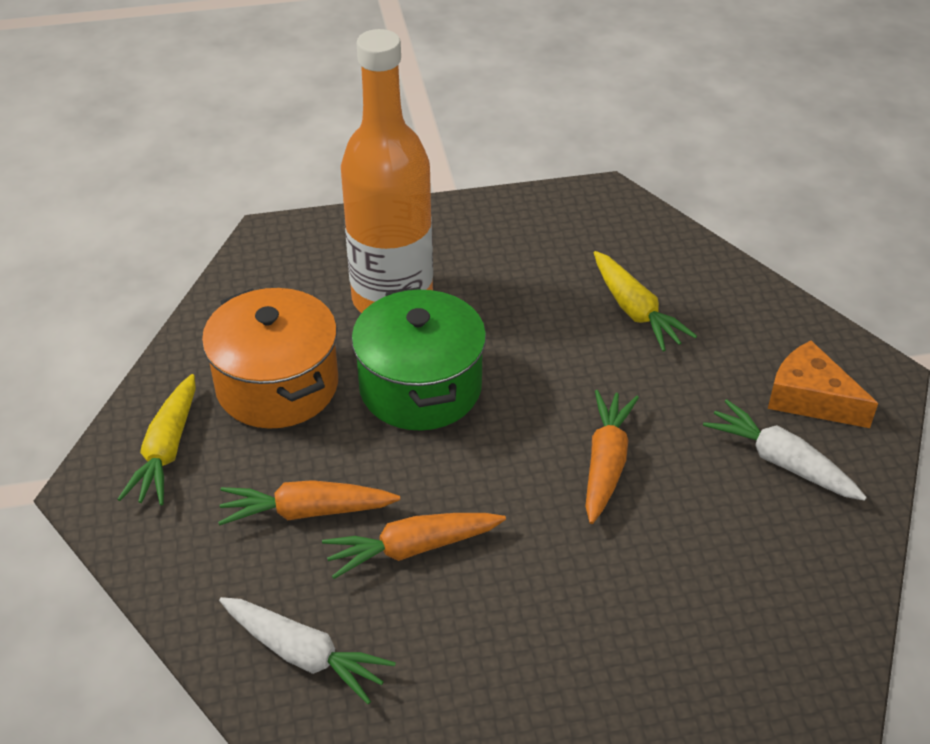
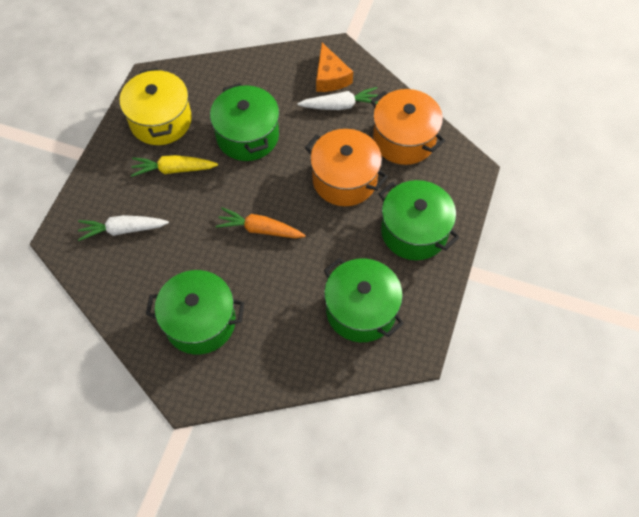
green pot: [351,287,486,431] = 1 -> [146,270,244,355] [210,83,279,161] [324,258,404,342] [379,180,459,260] = 4
orange bottle: [341,29,433,313] = 1 -> none = 0
orange carrot: [218,480,400,525] [322,513,506,579] [585,390,639,524] = 3 -> [215,207,306,238] = 1
orange pot: [202,288,338,428] = 1 -> [305,129,388,206] [371,89,445,165] = 2
yellow carrot: [118,374,196,505] [594,251,697,351] = 2 -> [131,155,218,177] = 1
yellow pot: none = 0 -> [120,68,192,145] = 1

